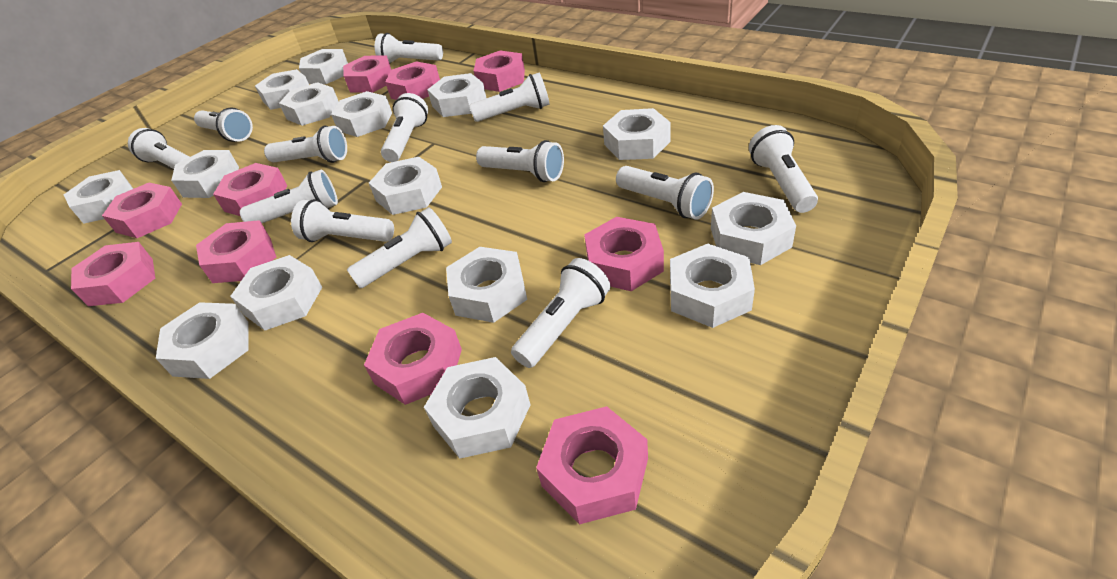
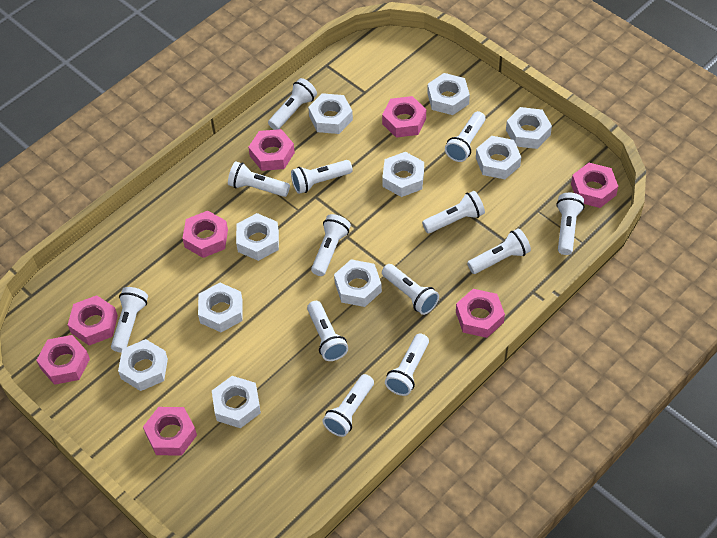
pink nut: [71,242,155,306] [102,183,182,238] [196,220,276,283] [213,163,287,216] [343,55,391,93] [364,313,462,405] [385,61,440,100] [474,51,525,92] [536,406,648,524] [584,217,664,291] = 10 -> [36,335,90,385] [68,295,118,346] [143,407,197,456] [182,211,228,258] [248,129,295,171] [382,96,426,138] [456,289,505,338] [571,163,618,208] = 8
white nut: [64,170,133,224] [156,302,249,379] [171,150,239,198] [230,255,322,330] [255,69,309,110] [279,82,339,126] [299,49,348,84] [331,91,392,137] [369,157,442,215] [424,357,530,459] [427,73,486,117] [446,247,527,323] [603,108,671,160] [670,244,755,328] [711,192,796,265] = 15 -> [118,339,168,391] [198,283,243,332] [212,376,261,428] [236,213,279,261] [308,93,353,134] [334,259,382,307] [382,152,424,197] [427,73,470,115] [476,136,521,179] [506,107,552,149] = 10

